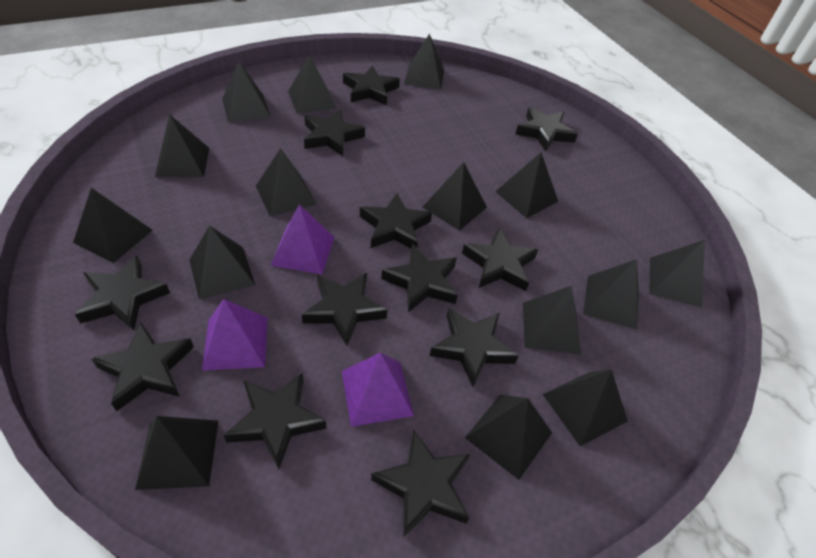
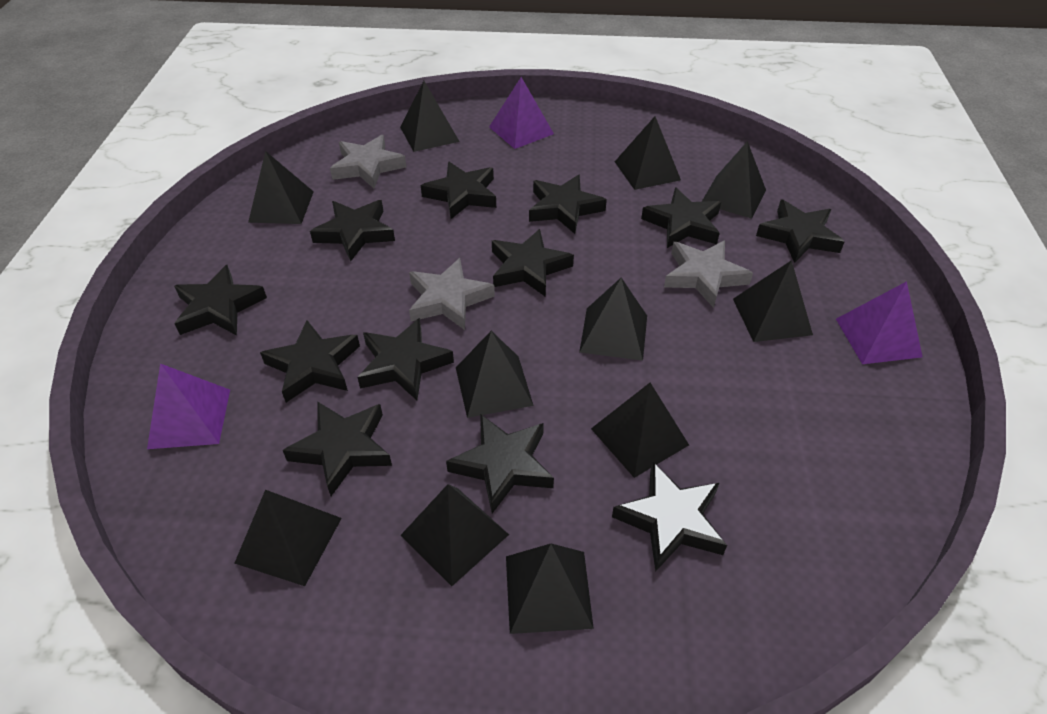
black pyramid: [73,188,152,263] [135,416,218,490] [155,114,209,177] [189,225,255,300] [222,61,271,122] [256,148,316,217] [288,54,337,114] [404,33,444,90] [423,162,487,231] [465,395,552,480] [495,153,558,218] [523,286,581,355] [543,369,628,446] [583,259,639,330] [649,240,705,308] = 15 -> [234,490,342,586] [248,151,314,224] [400,81,460,152] [400,484,509,586] [456,331,534,418] [506,544,594,634] [579,278,647,361] [591,383,689,478] [615,116,681,190] [702,141,766,219] [733,260,813,342] = 11
grey star: none = 0 -> [330,135,406,189] [409,258,495,330] [664,240,753,308] = 3

